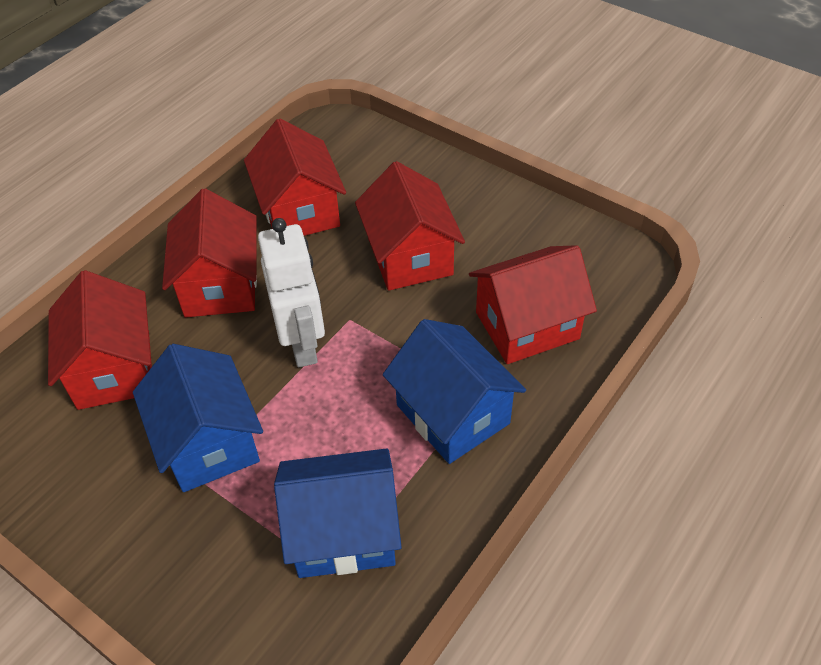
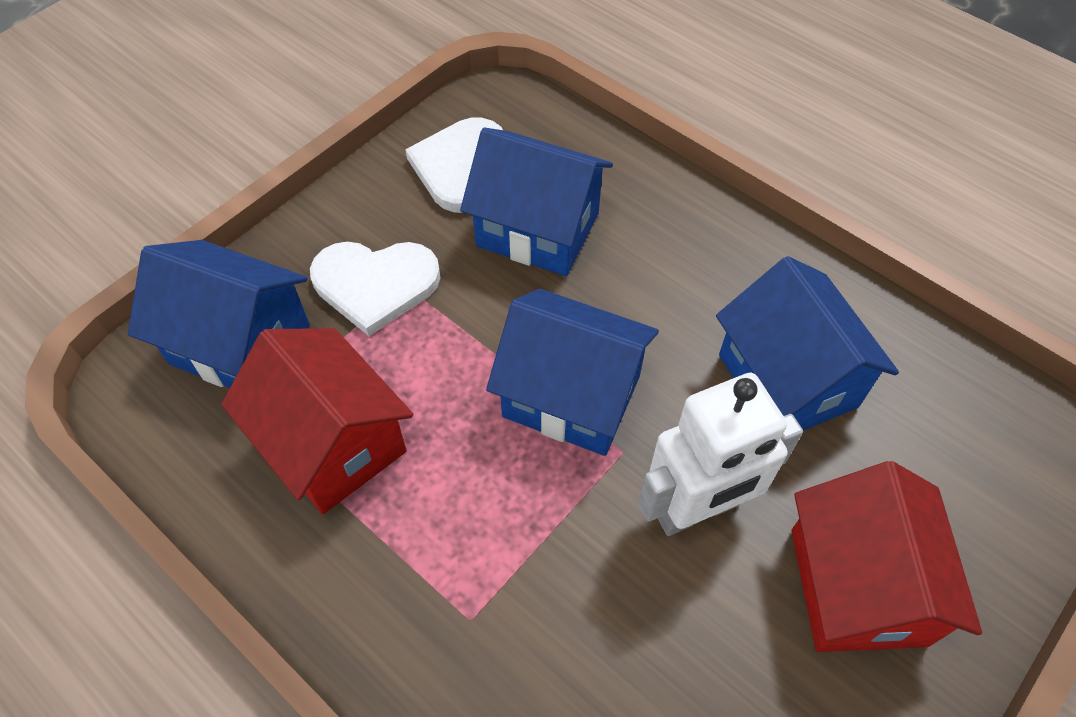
blue house: [133,344,263,492] [274,448,402,578] [383,319,526,464] = 3 -> [128,240,310,388] [460,128,613,276] [486,289,659,456] [716,256,899,431] = 4
red house: [48,270,152,410] [162,188,257,317] [244,119,346,236] [355,161,465,291] [469,245,597,364] = 5 -> [222,328,413,514] [792,461,982,652] = 2
white heart: none = 0 -> [310,242,440,336] [405,118,503,213] = 2

